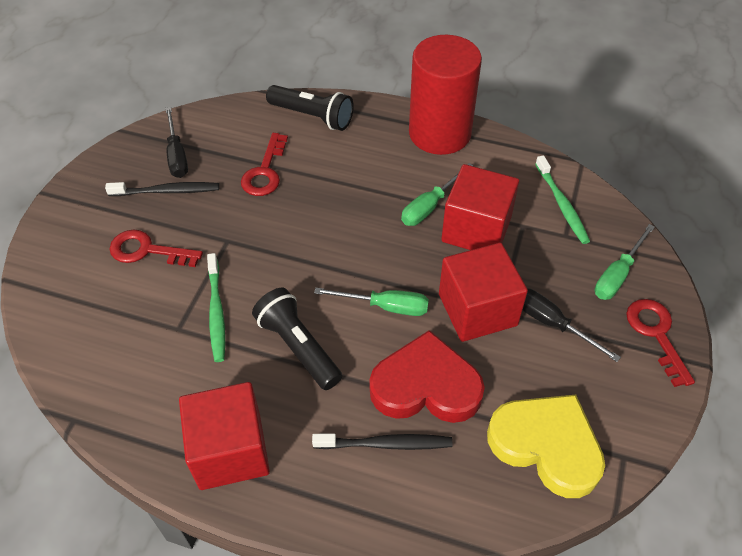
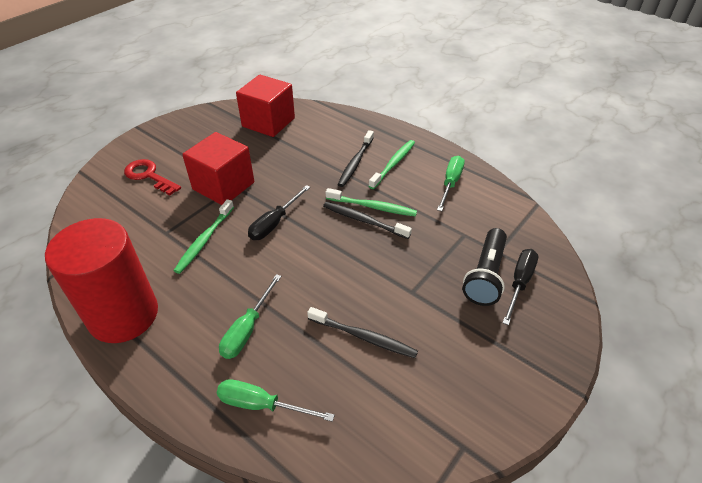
black flashlight: [252,288,342,390] [266,85,354,131] = 2 -> [462,228,507,306] = 1
black toothbrush: [105,182,219,196] [312,434,452,450] = 2 -> [307,307,418,358] [323,202,412,239] [338,130,374,187] = 3
green toothbrush: [207,253,225,362] [535,155,590,244] = 2 -> [173,199,234,274] [326,188,417,217] [369,140,415,189] = 3
red cube: [179,382,270,490] [439,243,528,342] [441,164,519,250] = 3 -> [182,132,254,205] [236,75,295,137] = 2
red heart: [370,330,485,423] = 1 -> none = 0
red key: [110,230,203,267] [241,133,288,196] [626,299,695,387] = 3 -> [124,159,181,195] = 1
yellow heart: [487,394,605,498] = 1 -> none = 0

